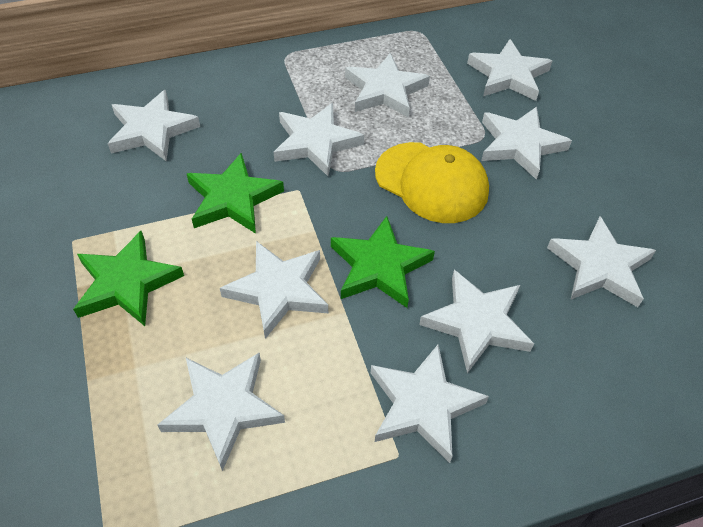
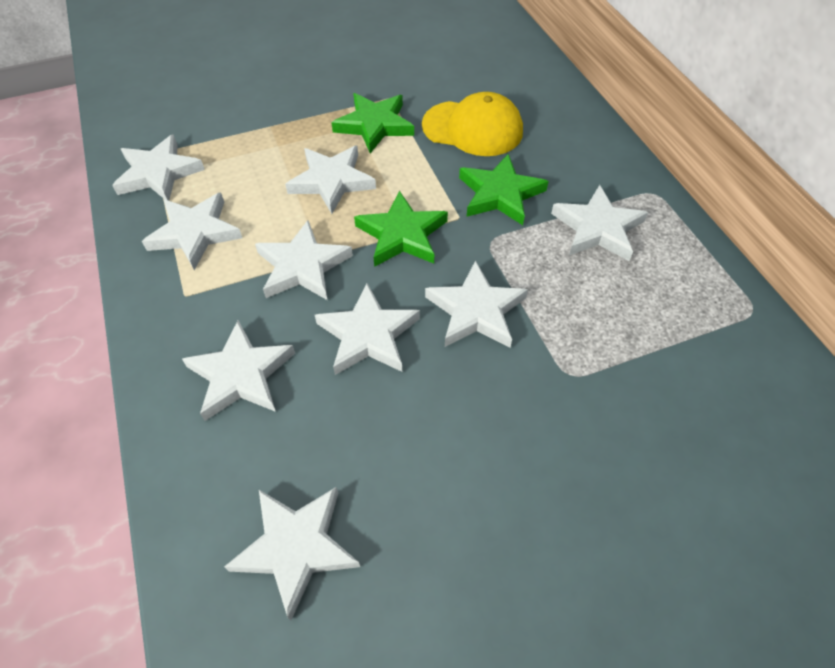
white star: [108,90,200,161] [157,353,285,471] [220,241,328,339] [274,103,364,176] [345,53,430,118] [371,345,489,463] [419,270,534,373] [467,39,552,101] [481,107,572,180] [547,216,656,307] = 10 -> [112,134,205,201] [142,192,242,270] [182,320,295,421] [224,487,360,621] [255,220,353,300] [285,146,376,214] [315,283,420,375] [425,260,528,348] [551,185,648,261] = 9

